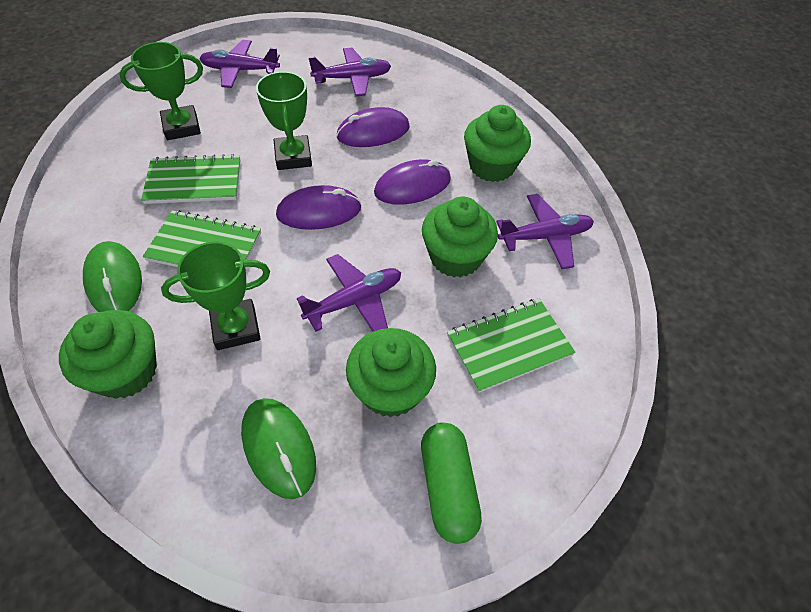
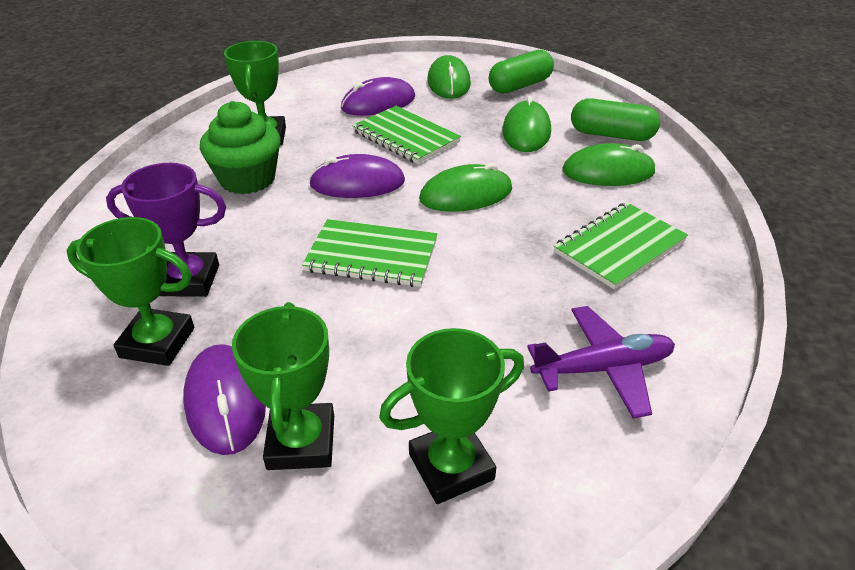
green capsule: [421,423,482,544] = 1 -> [489,50,554,94] [571,98,660,141] = 2
green cupcake: [59,310,157,399] [346,328,436,418] [422,197,498,278] [464,105,531,182] = 4 -> [200,101,281,194] = 1
green mouse: [83,241,142,312] [241,398,316,499] = 2 -> [419,163,512,212] [427,55,471,99] [502,96,551,152] [562,143,656,186] = 4
green trophy: [119,42,203,140] [161,241,270,350] [256,71,312,170] = 3 -> [66,217,194,366] [224,41,286,145] [232,302,334,470] [379,328,524,504] = 4
purple plane: [199,40,280,88] [297,254,401,332] [308,48,391,97] [496,194,594,269] = 4 -> [527,306,675,419] = 1
purple trophy: none = 0 -> [106,163,226,297] = 1

